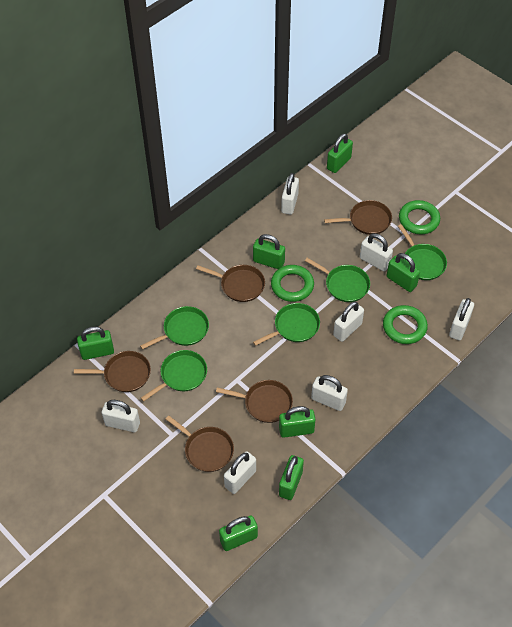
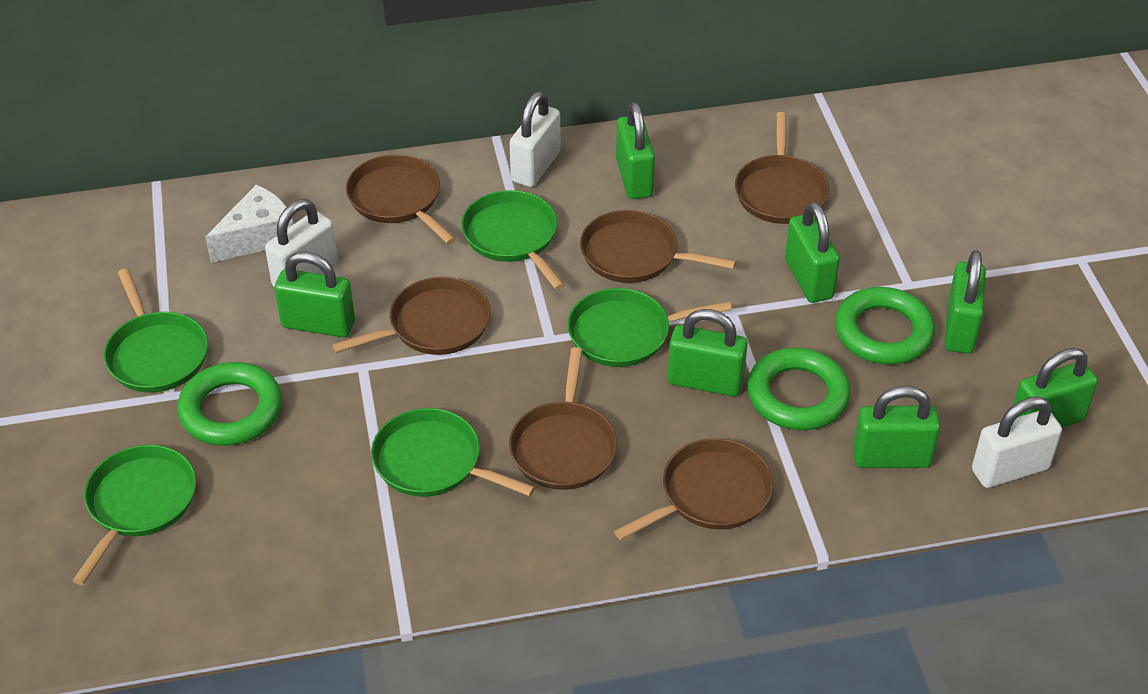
brown pan: [74,351,151,392] [166,415,234,472] [196,265,265,302] [216,380,293,423] [324,200,392,235] = 5 -> [332,277,491,355] [346,154,456,244] [509,347,617,490] [580,210,736,283] [614,438,773,540] [735,112,829,224] = 6
white cheese: none = 0 -> [205,185,293,263] = 1
white padlock: [102,400,140,432] [224,451,256,494] [281,173,299,215] [311,375,348,411] [333,301,364,342] [360,233,393,271] [449,298,474,340] = 7 -> [265,199,338,287] [510,91,561,187] [972,396,1062,488] = 3

